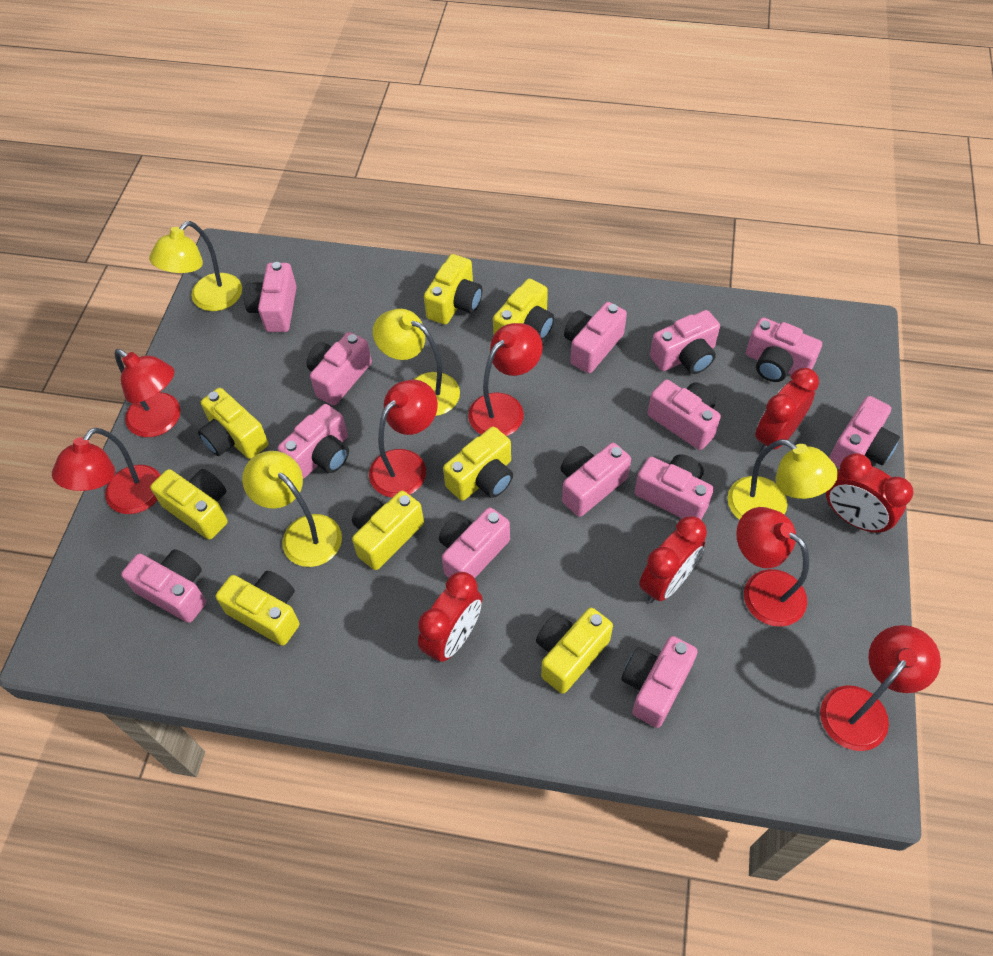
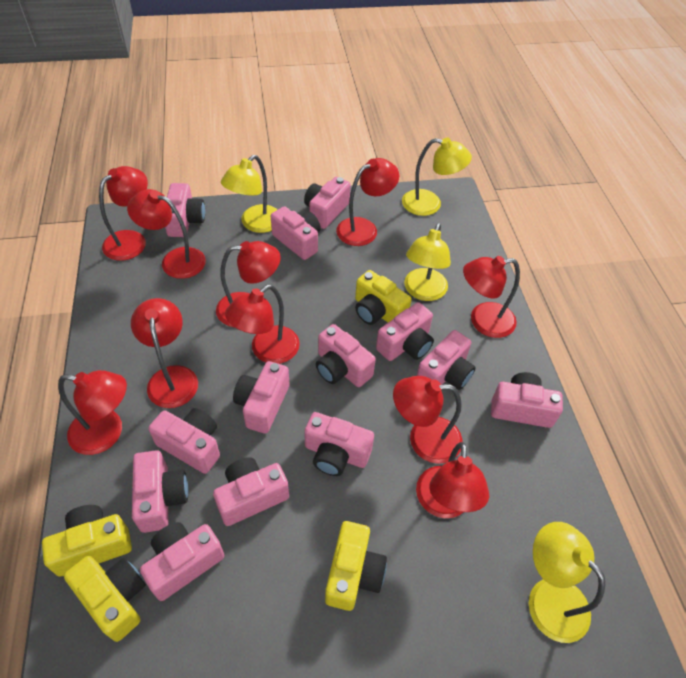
red clock: [418,572,482,663] [639,516,707,603] [755,368,819,452] [826,453,913,535] = 4 -> none = 0
red lamp: [52,428,160,514] [115,349,181,437] [369,380,438,498] [468,323,543,436] [736,507,809,627] [820,625,941,751] = 6 -> [58,370,127,455] [99,166,148,261] [127,189,206,279] [131,298,198,408] [216,241,281,327] [225,284,300,364] [336,158,399,246] [393,376,462,464] [416,442,489,518] [463,256,520,338] = 10
yellow camera: [150,469,228,540] [198,388,268,459] [216,571,299,646] [352,491,424,570] [424,254,482,325] [443,427,513,501] [493,279,554,340] [536,608,613,694] = 8 -> [42,505,132,577] [64,556,146,642] [325,521,387,611] [355,270,412,325] = 4

